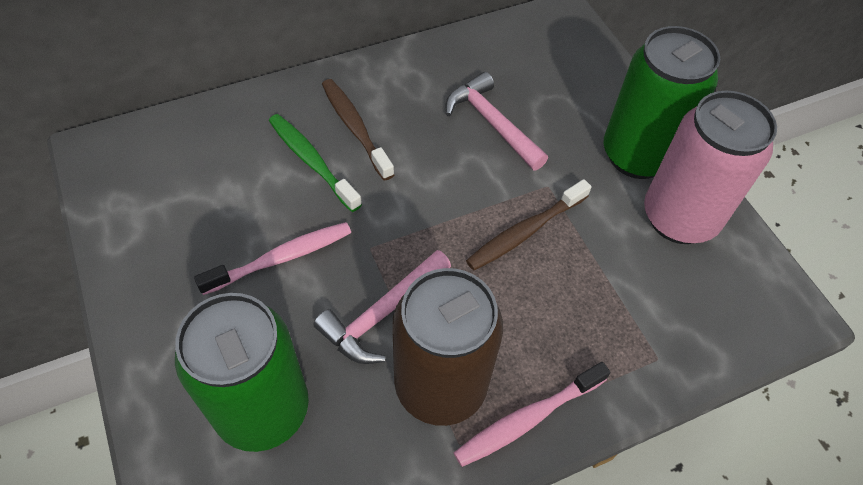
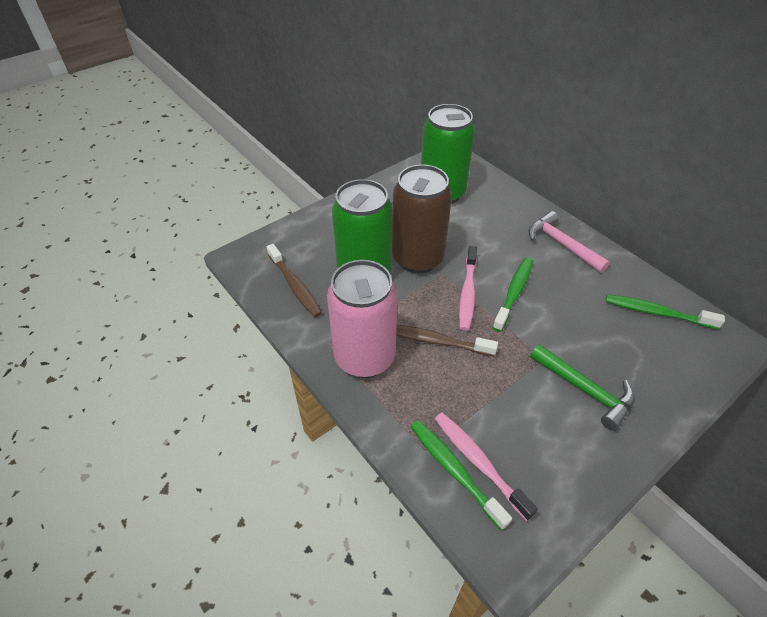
green hammer: none = 0 -> [530,344,635,431] = 1
green toothbrush: [269,114,362,212] = 1 -> [411,420,512,530] [492,257,533,332] [606,294,725,329] = 3
pink hammer: [313,250,451,364] [446,72,548,170] = 2 -> [529,211,610,273] = 1

